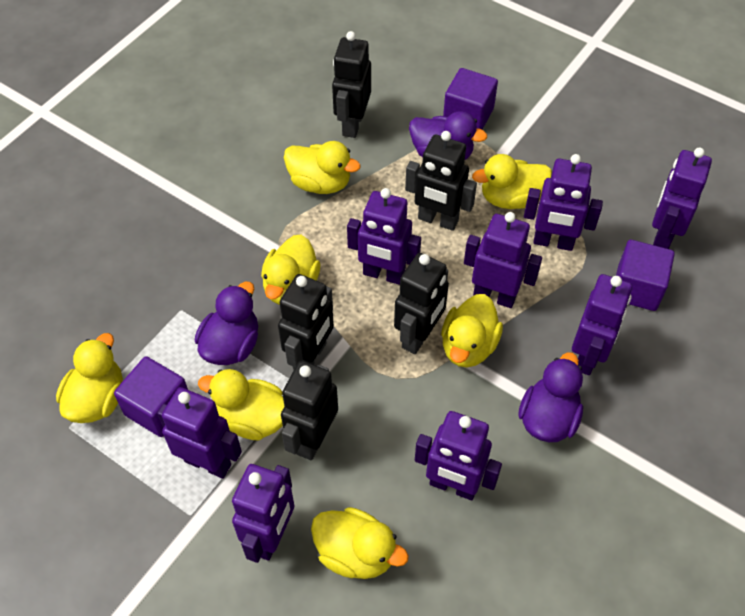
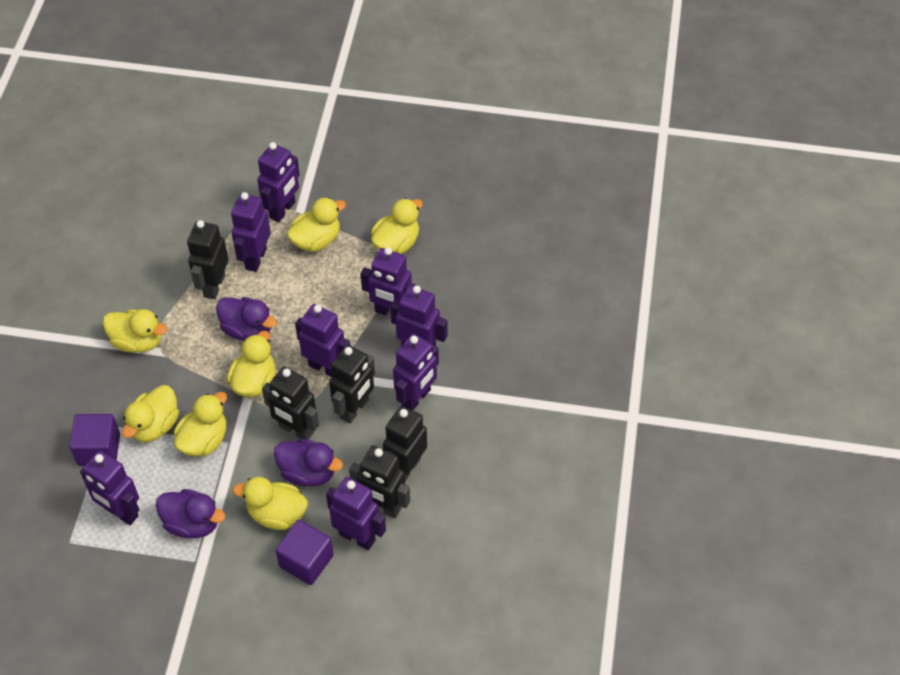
purple cube: [114,356,188,437] [443,68,498,130] [616,240,675,311] = 3 -> [70,414,120,466] [275,520,334,585] = 2

